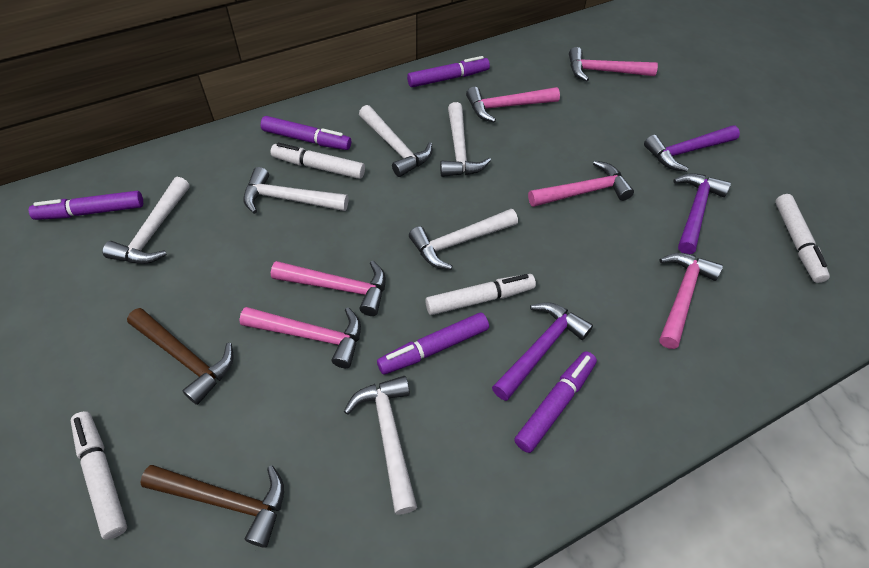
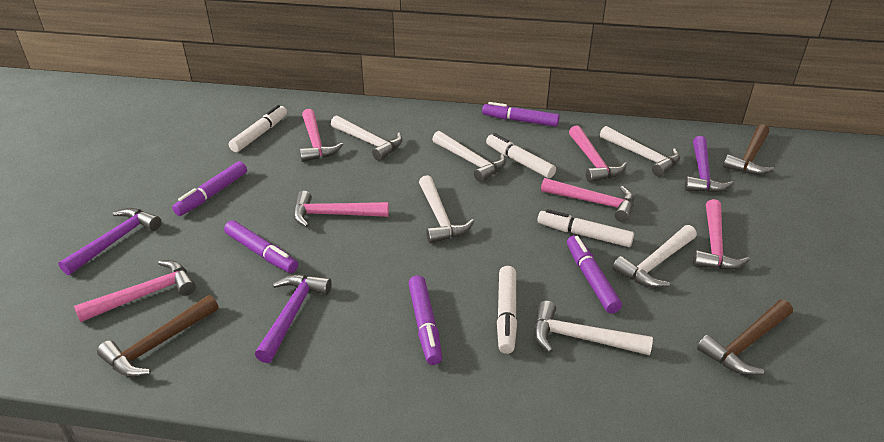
brown hammer: [127,308,234,405] [140,465,284,548] = 2 -> [97,295,219,377] [697,300,793,375] [723,124,774,175] = 3

